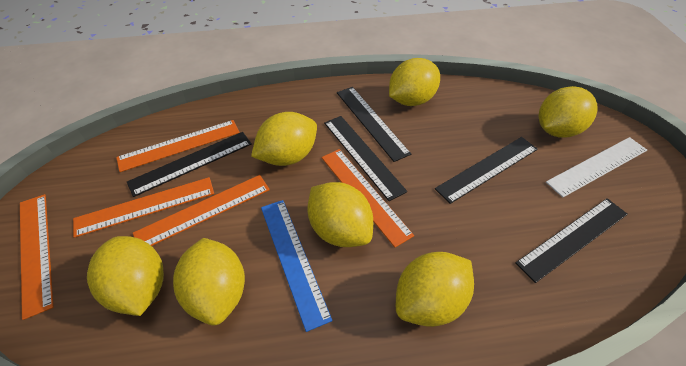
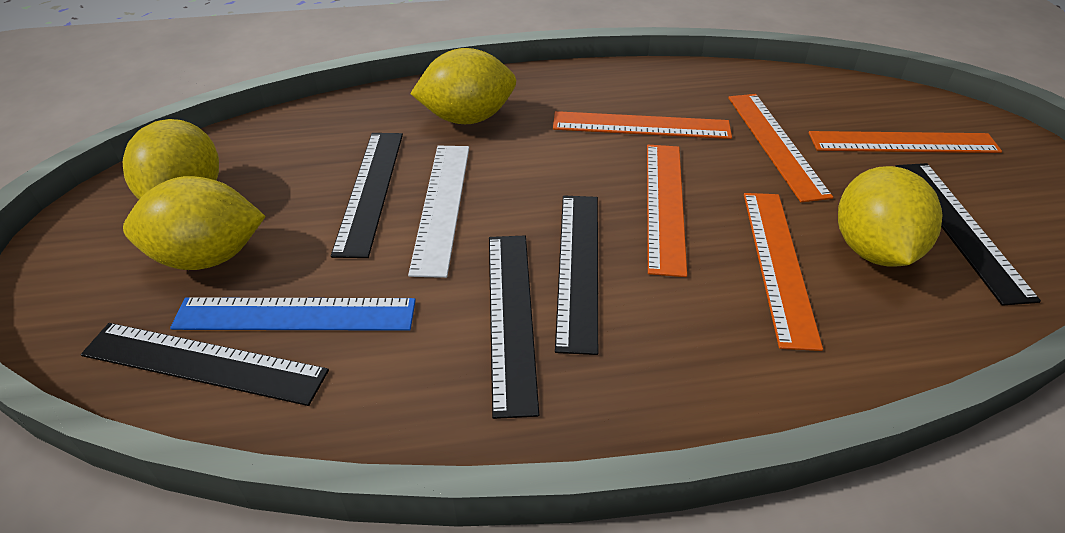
yellow lemon: [87,236,164,316] [173,238,245,326] [251,112,317,166] [307,182,373,247] [389,58,440,106] [396,252,474,327] [538,86,598,138] = 7 -> [123,119,219,199] [123,176,266,270] [410,48,516,124] [838,166,942,267] = 4

